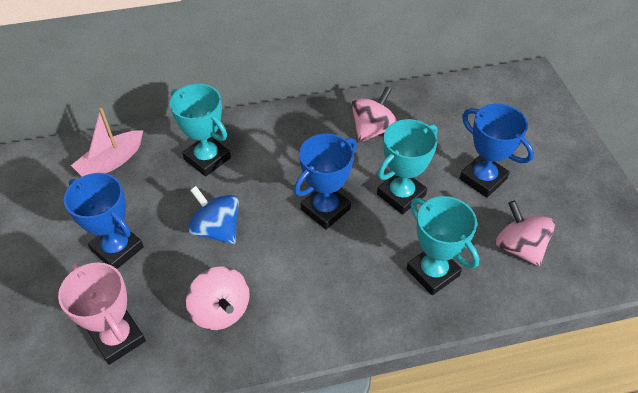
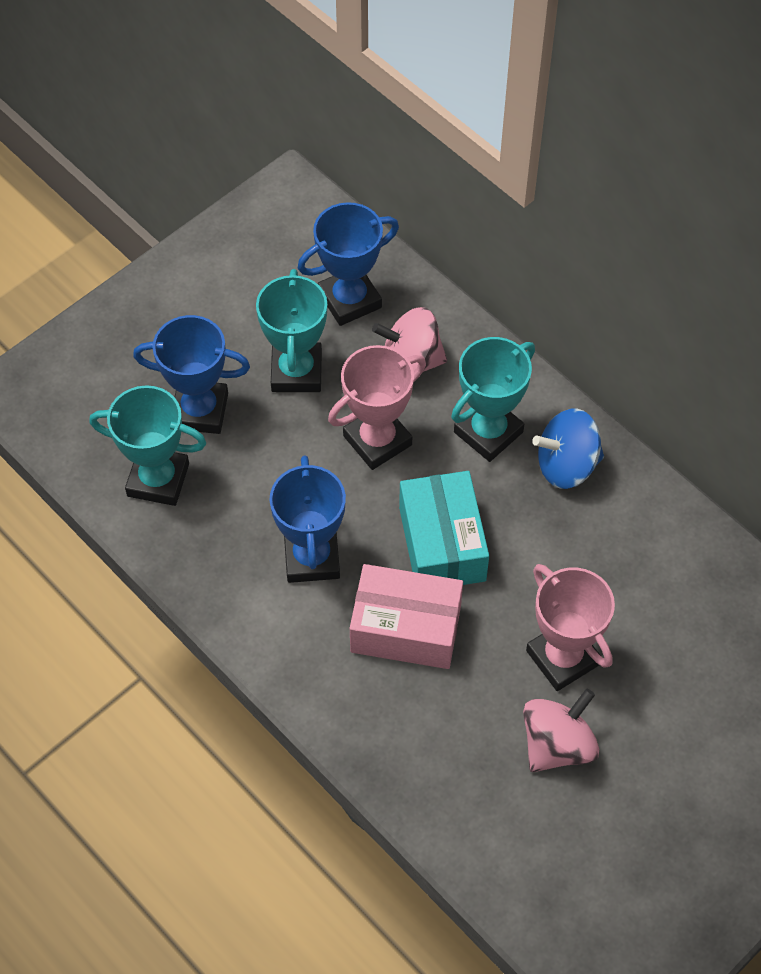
pink boat: [71,108,143,176] = 1 -> none = 0
pink box: none = 0 -> [350,564,463,669] = 1
pink spinning top: [186,266,250,330] [351,86,397,143] [496,200,556,267] = 3 -> [372,307,447,372] [523,689,599,772] = 2
pink trophy: [58,262,146,365] = 1 -> [328,345,426,470] [526,564,615,691] = 2
turquoise box: none = 0 -> [399,471,489,585] = 1

